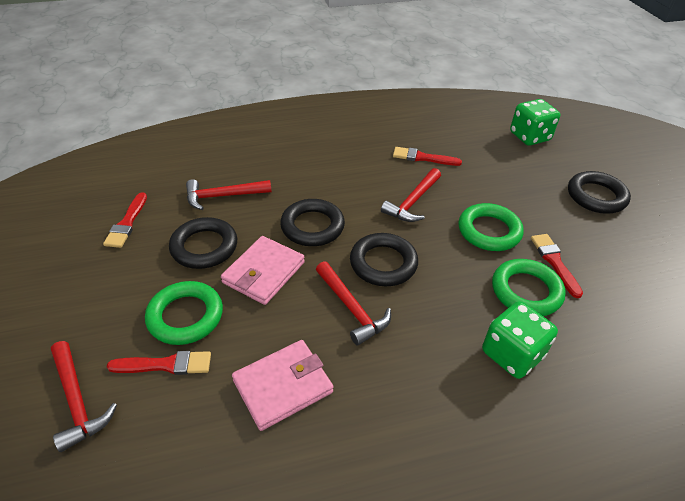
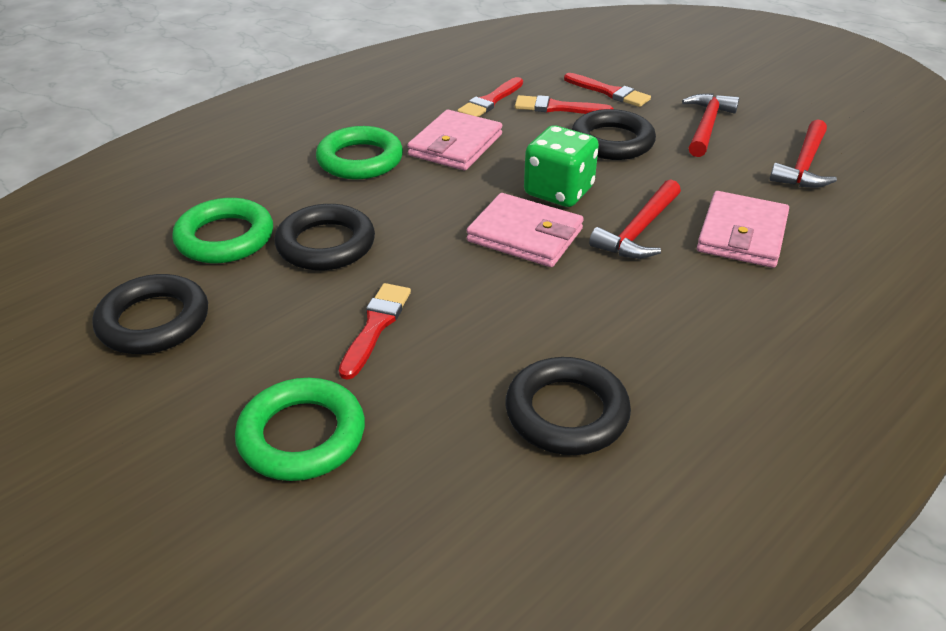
green dice: [482,301,558,379] [510,99,560,146] = 2 -> [524,126,599,207] = 1
pink wallet: [221,236,305,305] [232,340,333,431] = 2 -> [407,110,502,170] [466,193,584,267] [697,191,789,268] = 3
red hammer: [51,341,117,452] [186,179,272,210] [316,261,391,346] [381,168,441,222] = 4 -> [589,179,681,259] [682,93,739,157] [770,119,837,188] = 3

